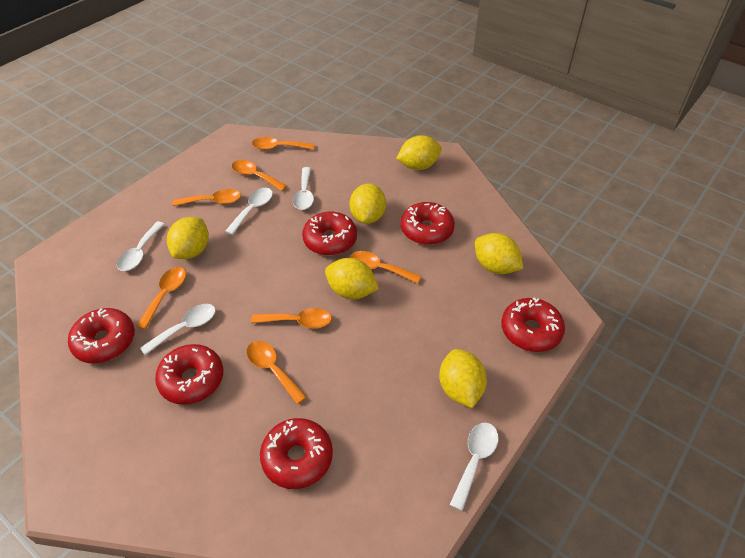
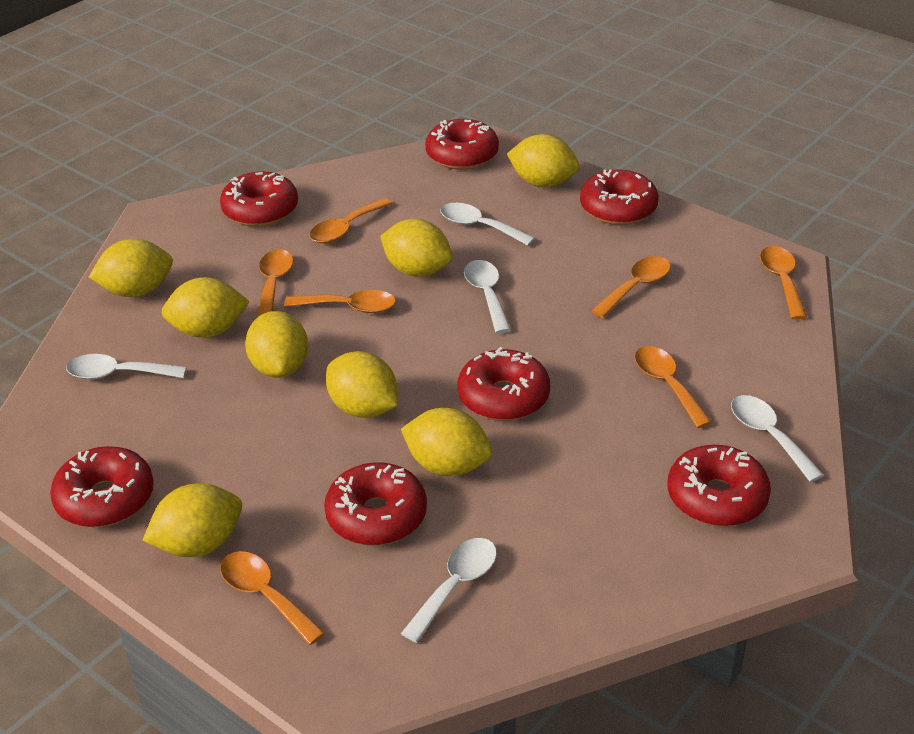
red donut: [68,308,135,363] [155,344,223,405] [260,418,333,489] [302,212,357,256] [401,202,455,245] [501,298,565,352] = 6 -> [50,446,154,527] [220,171,298,227] [324,462,427,546] [425,119,499,170] [458,347,550,421] [580,169,659,225] [668,445,771,526] = 7
yellow lemon: [167,217,209,259] [325,258,379,299] [350,184,386,224] [396,135,442,170] [439,349,487,408] [475,233,523,274] = 6 -> [89,239,173,297] [142,483,242,557] [161,277,250,338] [245,311,308,378] [326,351,398,418] [380,219,453,277] [401,408,492,476] [507,134,579,187] = 8

